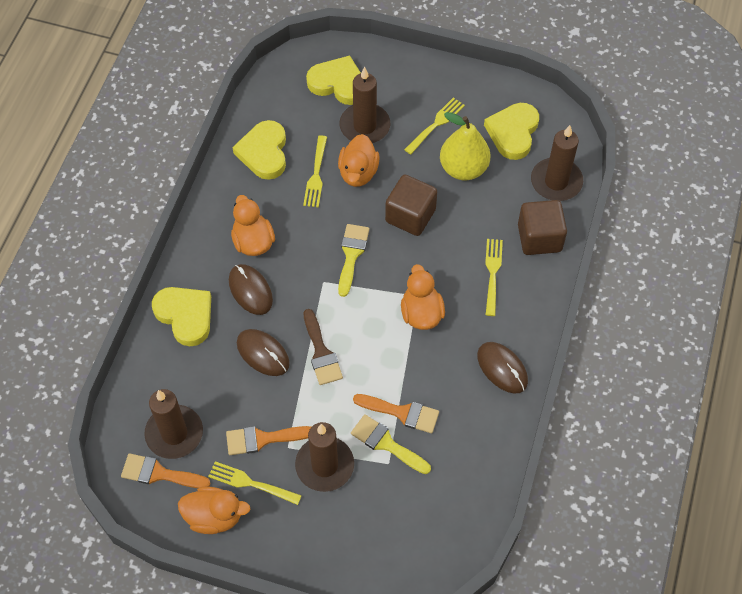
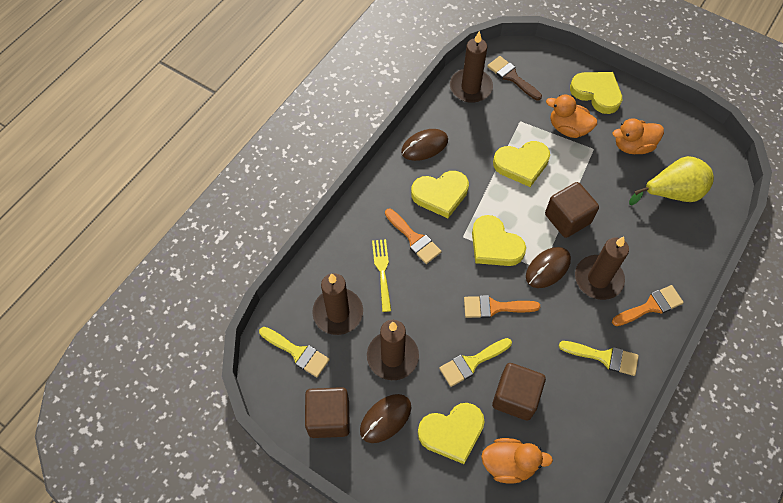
brown cube: [385,175,437,236] [518,200,567,255] = 2 -> [305,387,350,438] [492,363,546,421] [545,182,599,238] = 3
orange duck: [178,486,250,534] [231,195,275,256] [338,134,380,187] [401,264,445,330] = 4 -> [481,438,553,484] [546,95,597,138] [613,118,664,154] = 3
yellow brush: [338,224,369,297] [351,414,431,474] = 2 -> [259,327,330,377] [439,338,512,387] [559,341,639,376] = 3
yellow fork: [208,461,302,505] [303,135,327,207] [404,97,465,155] [485,239,503,316] = 4 -> [372,239,391,312] = 1
yellow heart: [152,287,211,346] [232,120,286,180] [306,56,361,105] [484,103,539,160] = 4 -> [411,171,469,218] [418,403,485,464] [472,215,526,266] [493,141,550,187] [570,72,622,114] = 5

